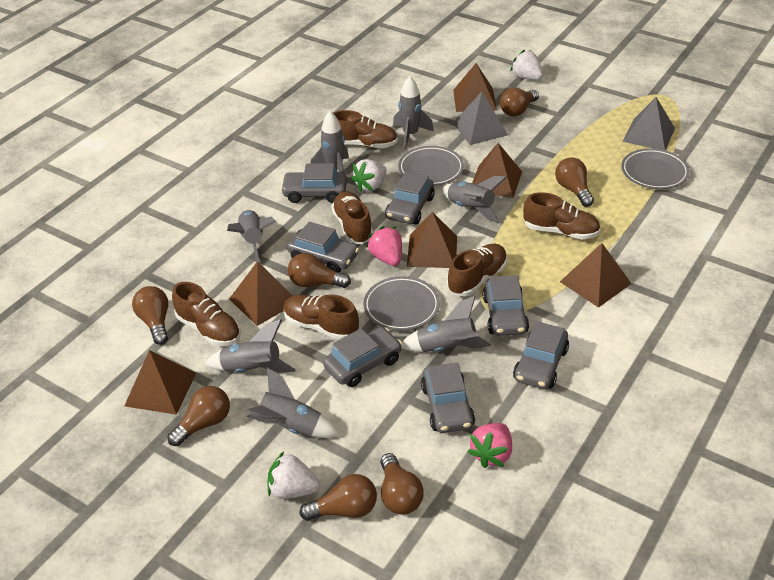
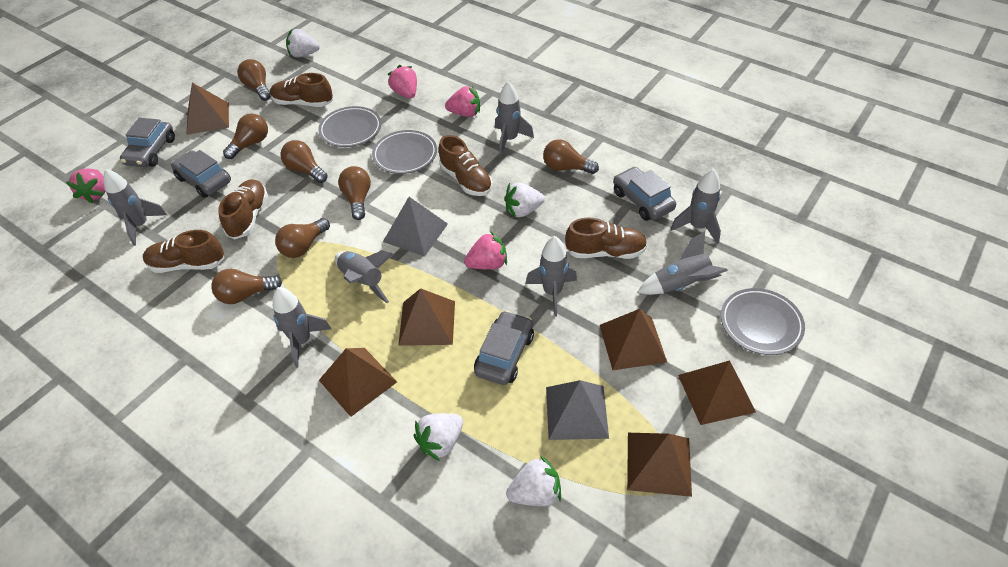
brown shoe: [172,282,241,346] [283,295,359,340] [331,191,373,244] [333,110,398,148] [447,244,507,296] [523,192,601,240] = 6 -> [143,230,225,273] [218,179,268,239] [270,73,333,107] [439,135,492,196] [565,217,647,259] = 5
grey car: [281,163,347,203] [287,222,359,272] [323,327,402,387] [385,171,435,225] [421,363,475,433] [482,275,529,336] [513,321,569,389] = 7 -> [120,118,175,167] [171,150,231,198] [474,310,534,385] [613,167,676,221] = 4
pink strawberry: [366,226,402,266] [468,423,512,468] = 2 -> [66,169,106,204] [387,65,417,99] [445,86,480,117] [464,231,507,270] = 4
white strawberry: [267,451,320,499] [351,159,387,192] [510,50,543,80] = 3 -> [286,29,320,57] [414,413,463,461] [505,183,545,218] [506,455,561,506] = 4

